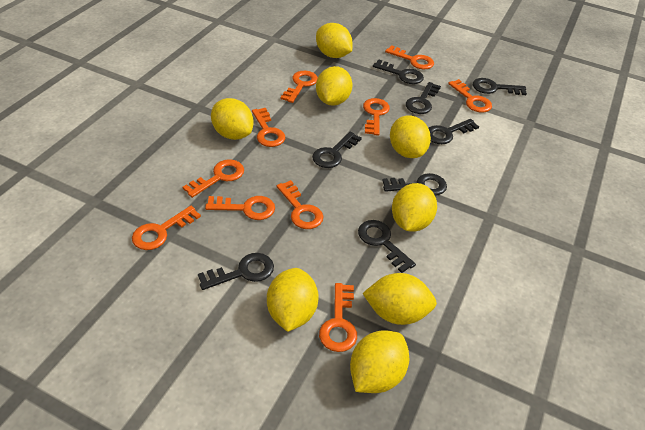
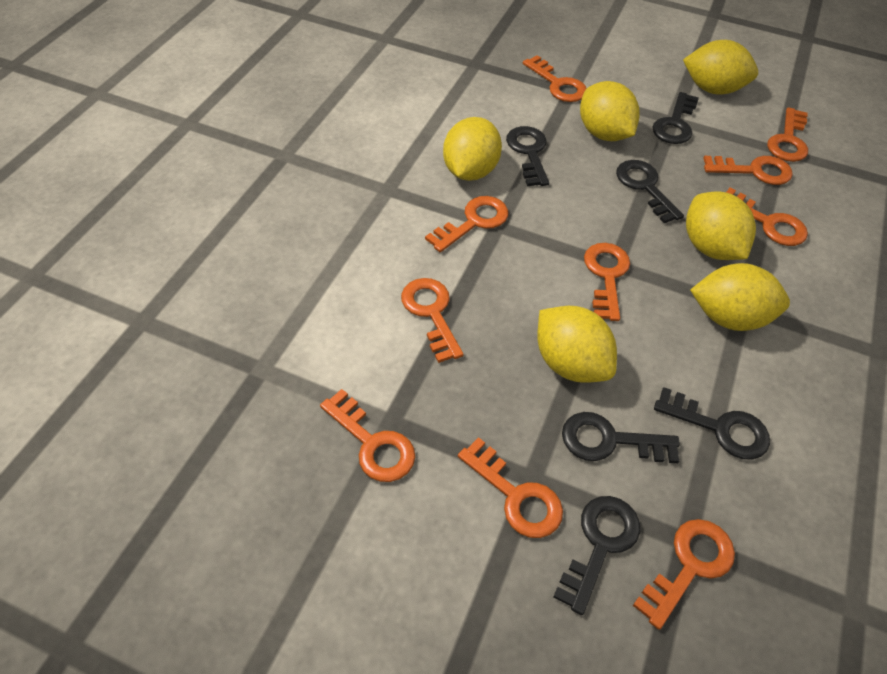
black key: [198,253,274,290] [312,132,362,168] [358,220,416,273] [373,60,424,84] [382,173,447,196] [406,82,441,114] [429,119,479,144] [473,78,527,95] = 8 -> [506,126,549,186] [553,496,640,615] [562,412,680,463] [616,160,684,224] [652,92,699,144] [654,387,770,460] = 6
yellow lemon: [211,98,253,140] [267,268,319,332] [316,23,352,58] [316,66,353,106] [350,330,410,393] [362,273,437,325] [390,116,431,158] [392,183,437,232] = 8 -> [443,117,502,181] [537,306,617,383] [580,81,640,141] [683,40,758,95] [686,191,756,260] [690,263,790,331] = 6

